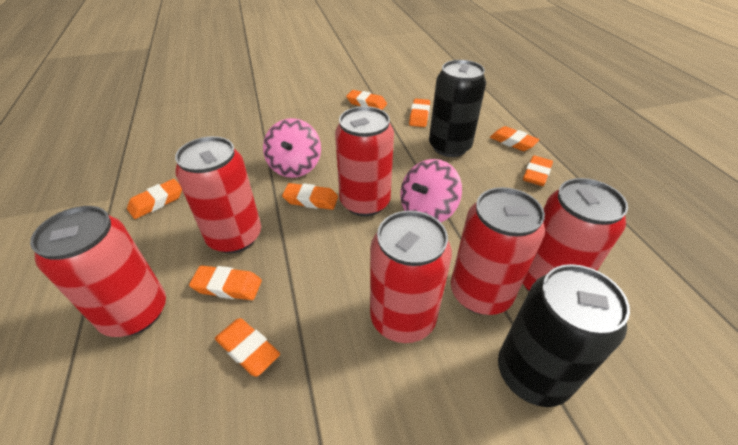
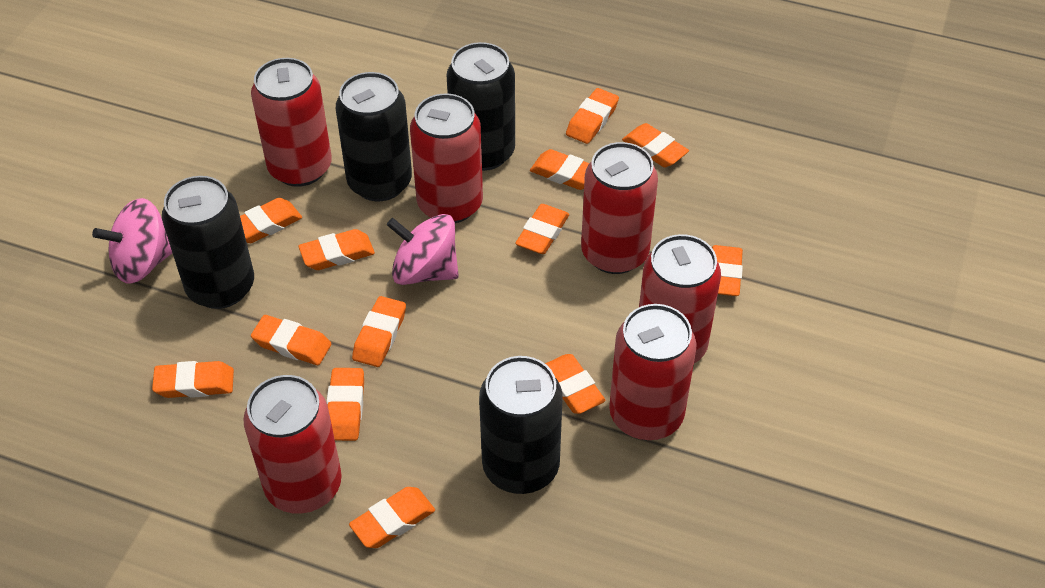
black can: [429,60,486,157] [498,264,630,407] = 2 -> [162,176,254,309] [336,72,412,201] [447,42,515,171] [479,356,563,494] = 4
orange eraser: [127,179,182,219] [189,266,262,300] [215,318,280,377] [282,183,338,210] [346,90,387,110] [409,99,430,127] [490,126,539,151] [523,155,553,186] = 8 -> [152,361,234,398] [240,198,302,243] [251,315,331,365] [298,229,375,270] [327,368,364,441] [349,487,435,548] [352,296,406,367] [515,204,569,254] [530,149,589,190] [545,354,606,414] [566,88,619,144] [622,123,689,167] [712,245,743,296] = 13

